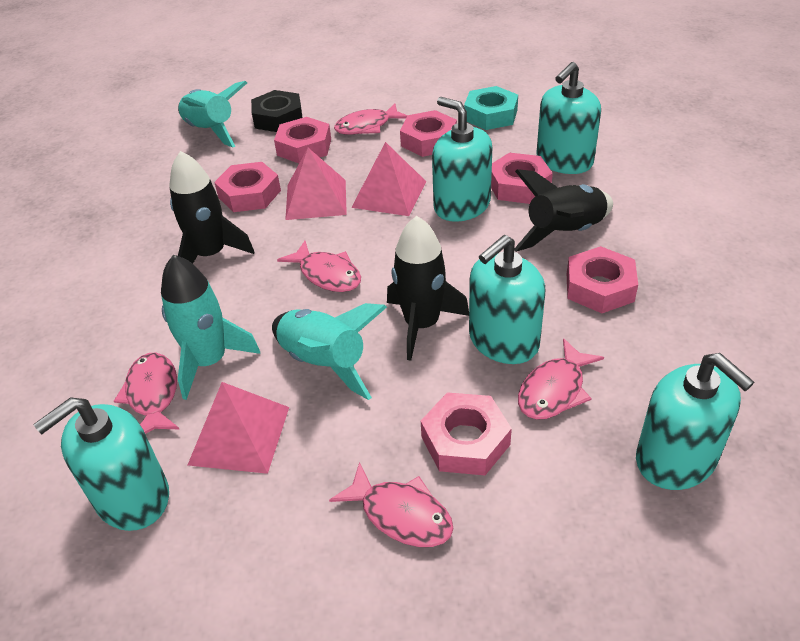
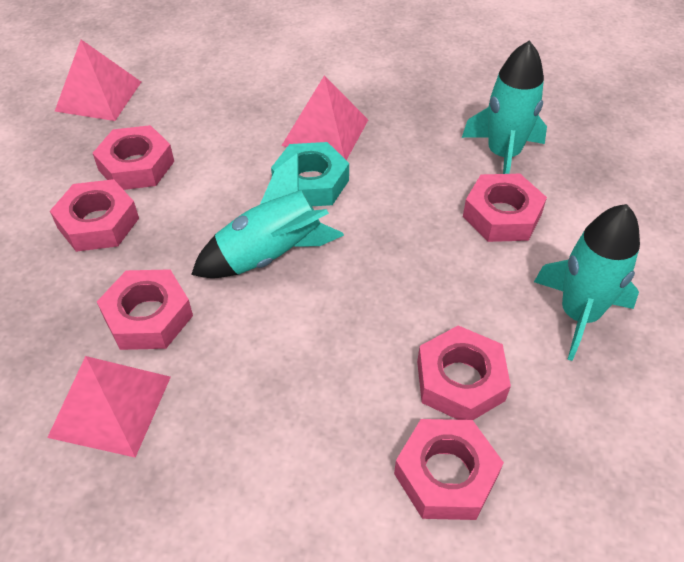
black nut: [251,90,302,132] = 1 -> none = 0
black rocket: [169,151,254,264] [387,216,469,361] [514,169,613,252] = 3 -> none = 0
pink fish: [114,353,179,434] [277,241,361,292] [329,462,454,547] [334,103,407,135] [518,338,604,420] = 5 -> none = 0
turquoise soap dispenser: [33,397,169,531] [432,97,492,222] [469,235,545,364] [536,62,601,174] [636,353,754,490] = 5 -> none = 0

